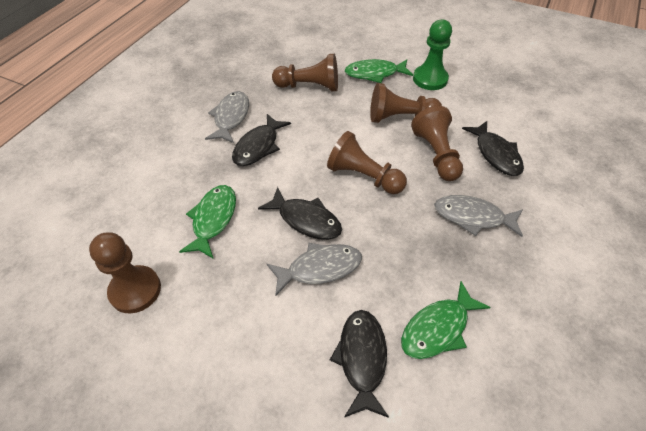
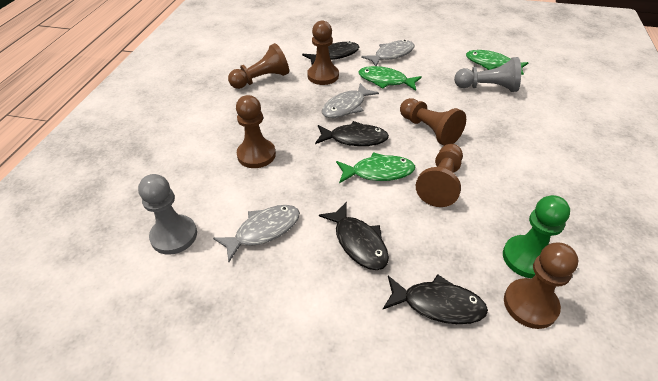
brown pawn: [89,232,161,313] [272,54,338,92] [327,131,407,194] [370,83,442,123] [411,106,463,181] = 5 -> [228,43,289,89] [236,95,276,168] [307,21,339,85] [400,98,466,146] [416,144,463,207] [504,243,578,329] = 6
grey pawn: none = 0 -> [138,174,197,255] [454,57,521,92] = 2

